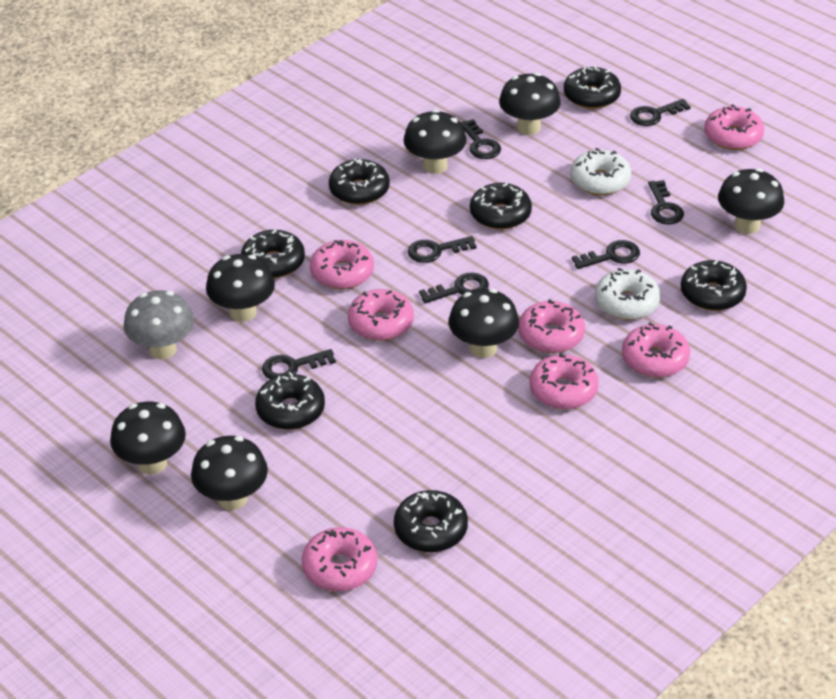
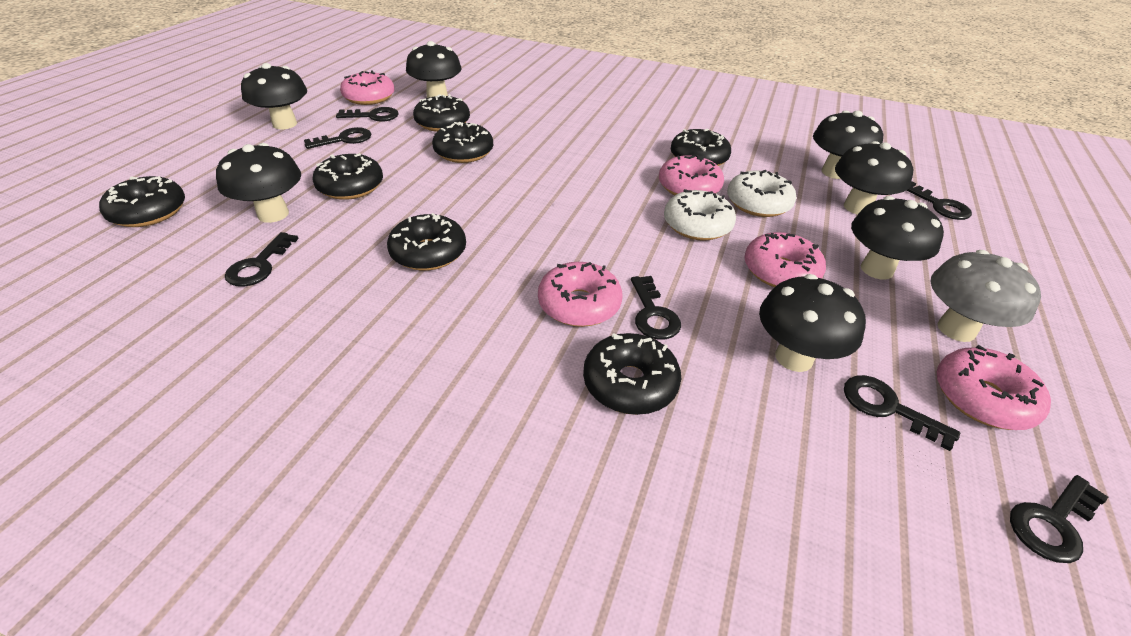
pink donut: [302,527,377,591] [310,240,374,289] [348,289,414,341] [518,299,585,353] [530,353,599,409] [622,322,690,378] [704,104,764,150] = 7 -> [340,70,394,105] [538,262,622,327] [659,155,724,195] [744,232,826,287] [937,345,1051,430] = 5

